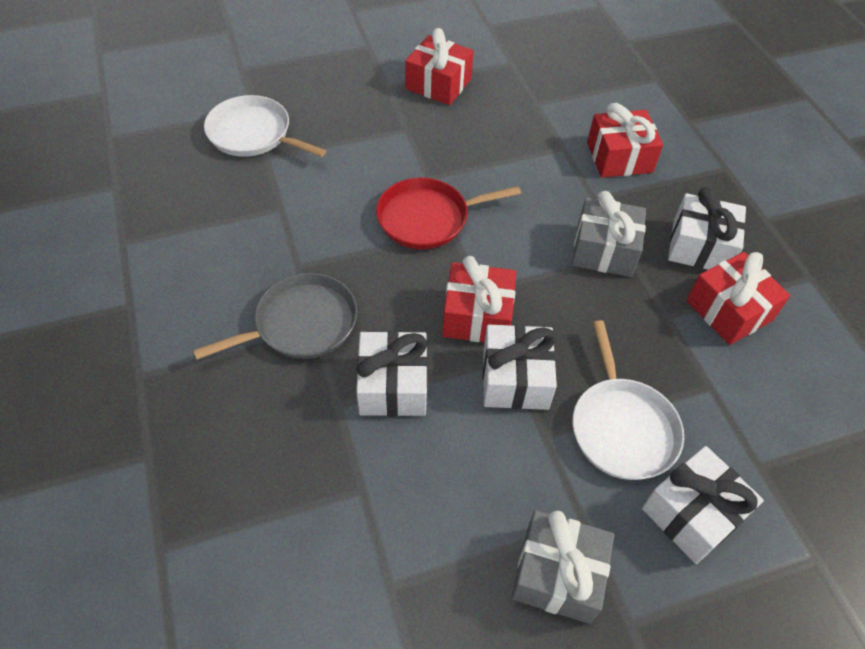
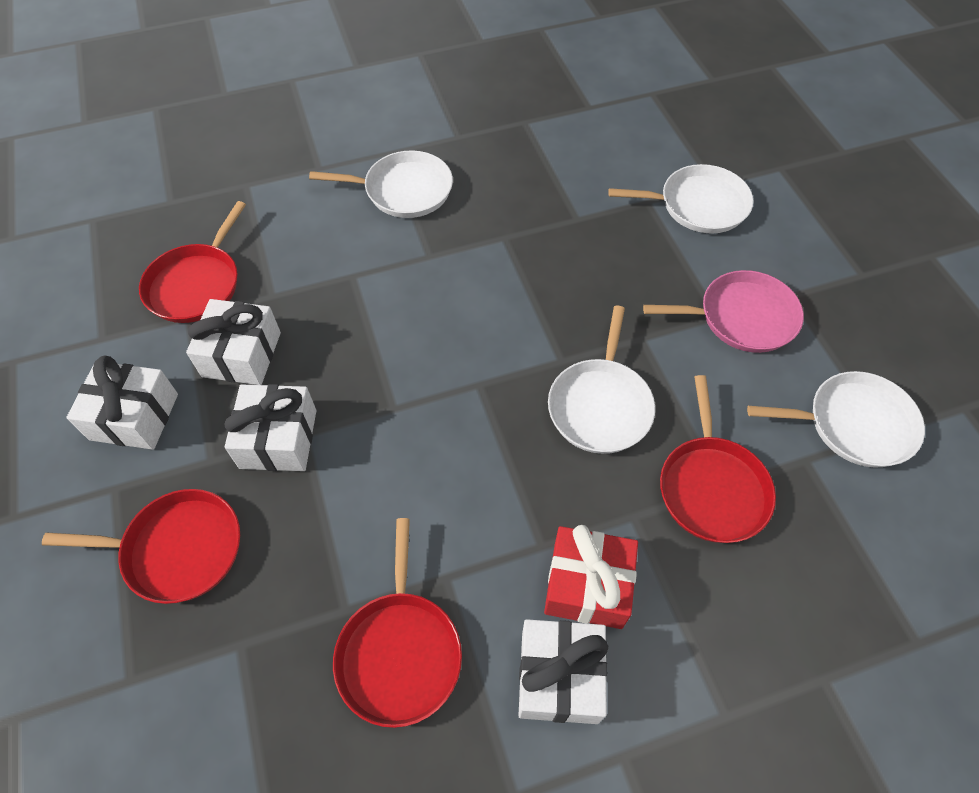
grey gift: [511,510,614,624] [572,191,646,277] = 2 -> none = 0
grey pan: [193,273,357,360] = 1 -> none = 0
pink pan: none = 0 -> [643,270,804,353] = 1
red gift: [405,28,473,105] [442,256,516,342] [587,103,663,178] [686,252,790,345] = 4 -> [544,525,638,629] = 1
red pan: [376,178,521,249] = 1 -> [42,489,240,604] [139,201,246,323] [333,518,462,728] [660,375,776,543] = 4
white pan: [204,95,326,157] [572,320,684,480] = 2 -> [309,150,453,218] [548,306,655,454] [608,164,753,233] [747,371,925,468] = 4

